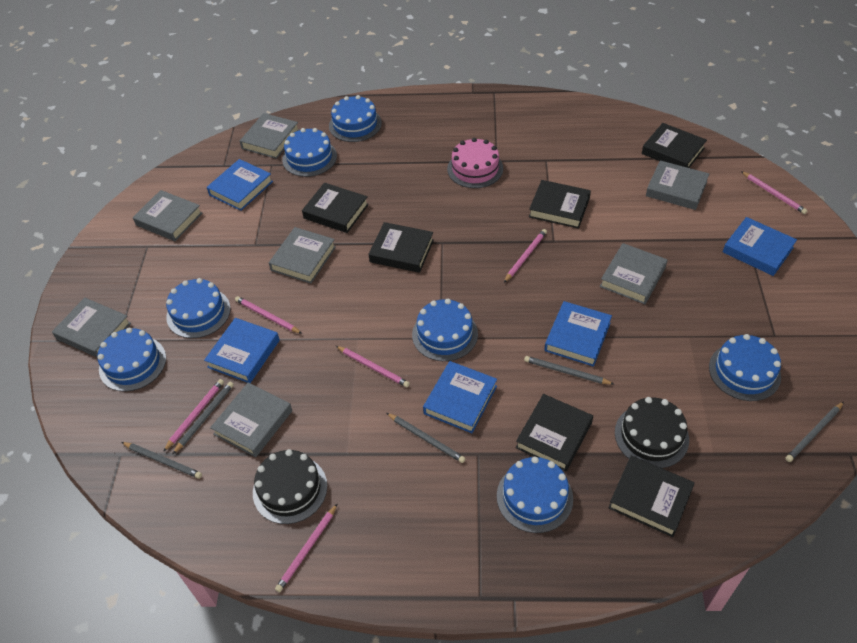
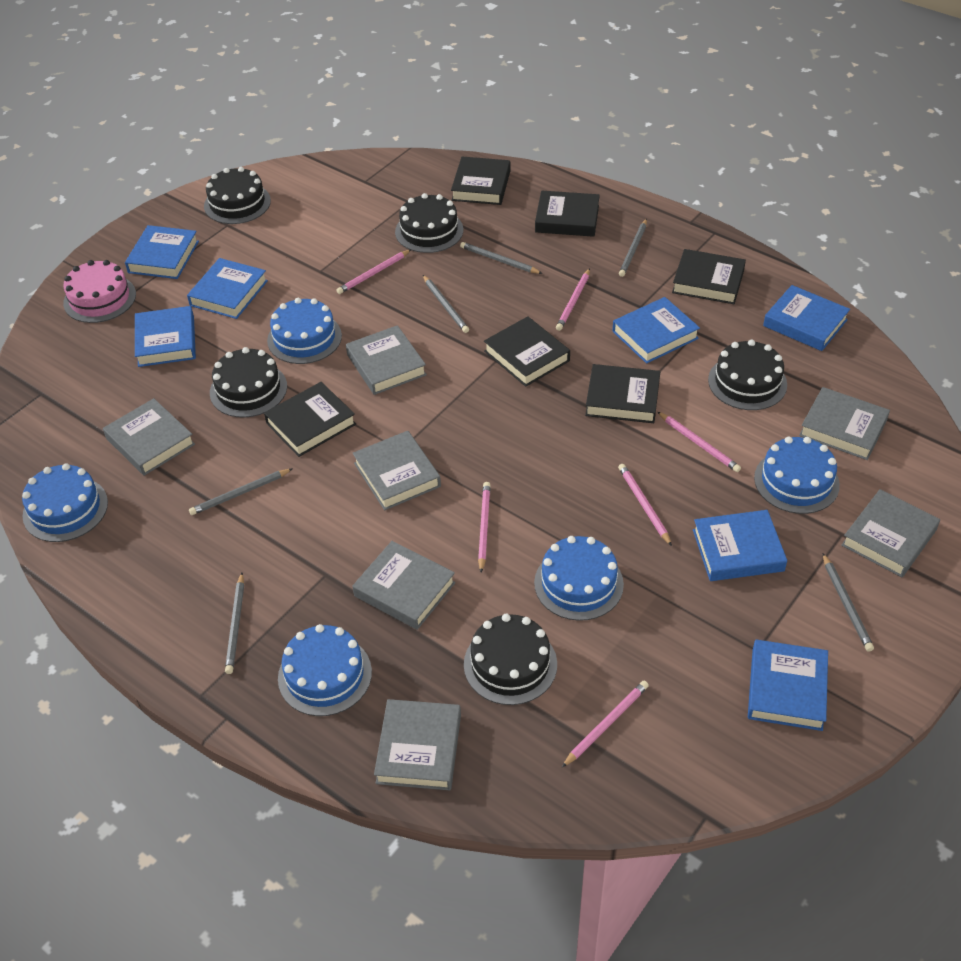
black cake: [253,449,327,524] [615,397,689,468] = 2 -> [204,167,271,224] [210,347,287,418] [395,193,463,253] [464,614,557,705] [708,340,787,410] = 5
blue book: [204,318,280,383] [207,159,273,211] [423,361,497,433] [545,301,612,367] [723,217,797,276] = 5 -> [125,225,199,279] [135,306,196,367] [187,258,268,319] [612,297,700,364] [693,510,787,581] [748,639,828,731] [763,285,850,351] = 7
blue cake: [97,328,166,392] [166,278,231,338] [282,128,337,177] [329,95,382,142] [412,299,478,361] [497,457,573,533] [709,334,781,401] = 7 -> [22,463,108,542] [267,298,342,364] [278,624,372,716] [534,536,624,621] [754,437,840,514] = 5
grey pencil: [121,442,202,479] [173,382,234,454] [386,413,465,463] [524,356,614,385] [785,402,844,462] = 5 -> [189,468,293,515] [225,573,244,674] [423,275,469,333] [460,242,543,274] [619,219,647,277] [823,554,874,652] = 6

